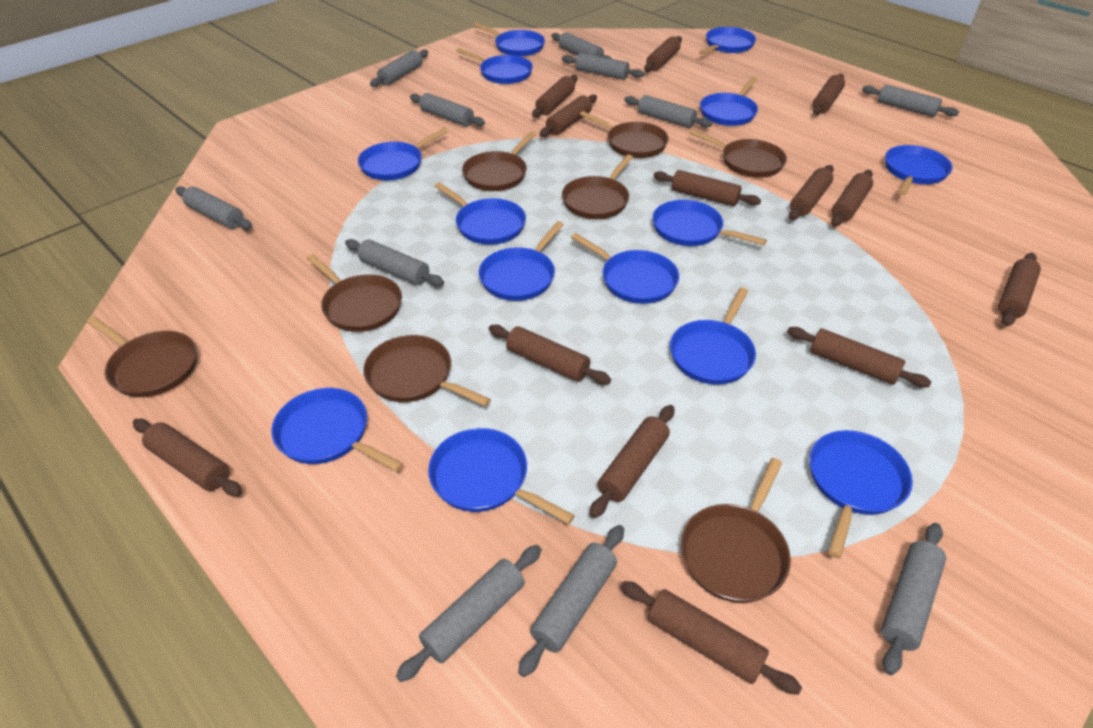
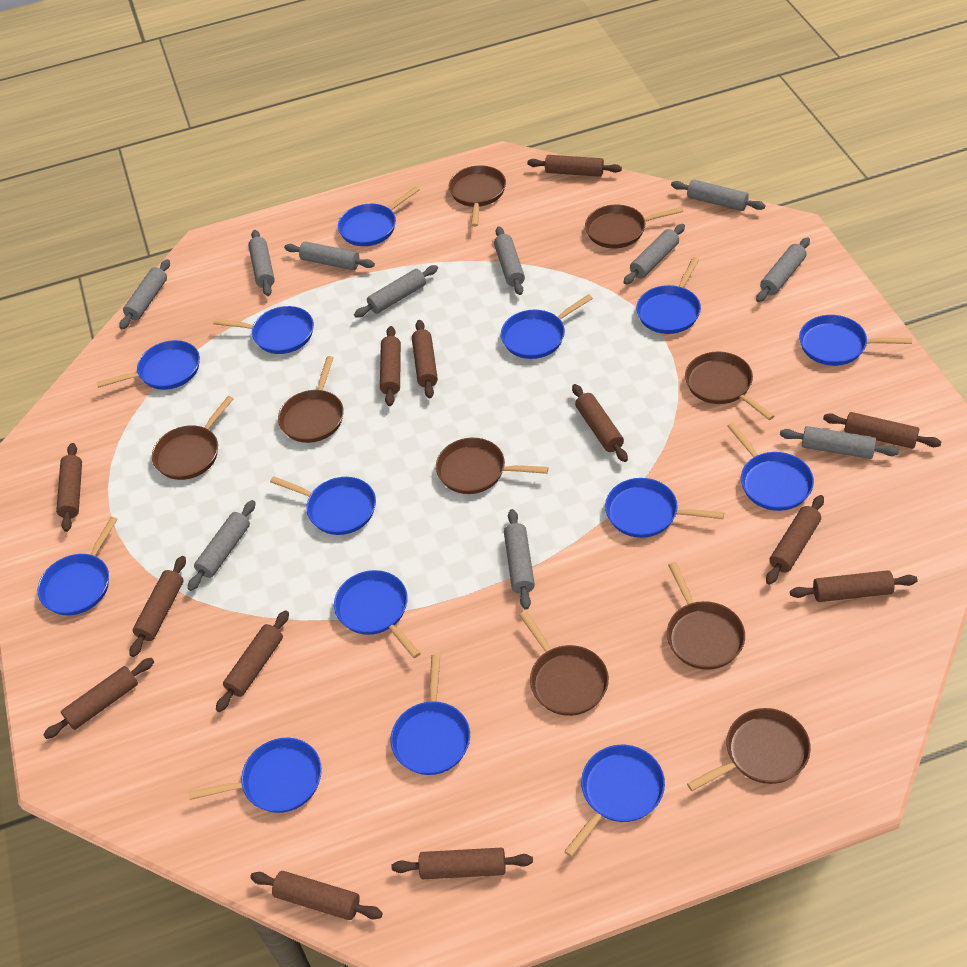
brown pan: [87,317,197,397] [307,254,402,332] [363,335,491,407] [462,131,536,191] [562,154,633,219] [580,111,669,158] [681,458,791,603] [689,129,787,178] = 8 -> [152,396,233,480] [278,356,344,443] [436,438,548,494] [449,166,506,227] [519,611,609,716] [585,205,683,248] [667,562,745,670] [685,351,774,420] [687,708,811,791] = 9

